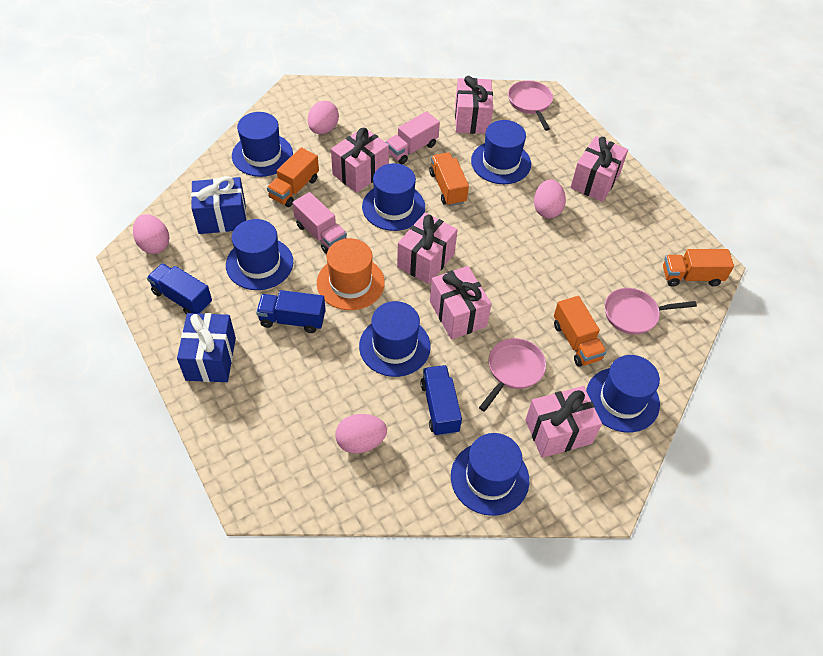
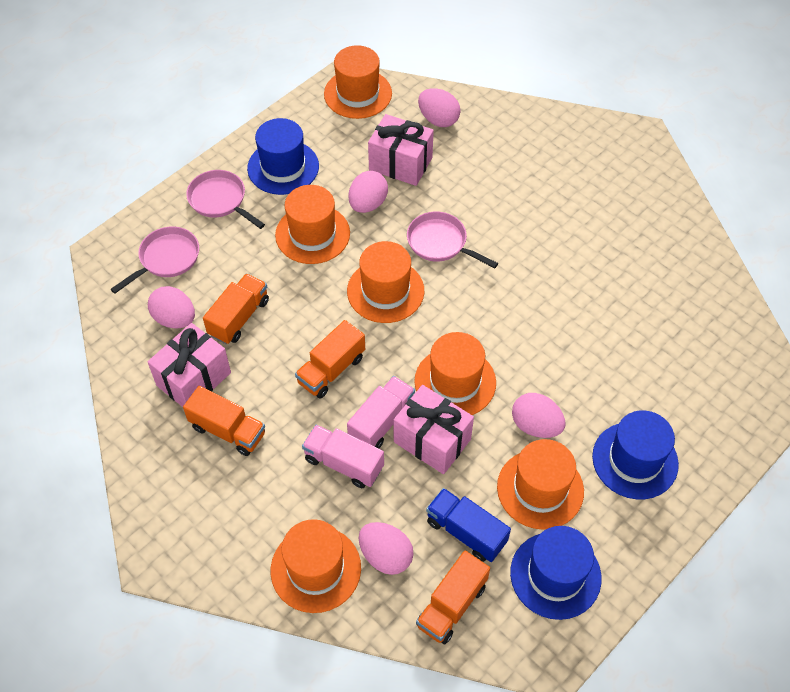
blue gift: [177,313,236,382] [191,176,247,234] = 2 -> none = 0
blue hat: [226,219,293,290] [232,112,293,177] [359,301,431,377] [362,163,425,231] [451,433,529,516] [471,120,531,184] [586,355,660,432] = 7 -> [247,118,319,195] [510,526,602,620] [592,410,679,499] = 3
blue truck: [147,263,212,315] [256,290,326,333] [420,365,462,436] = 3 -> [426,488,511,562] = 1
orange hat: [317,238,385,310] = 1 -> [271,519,361,613] [275,185,350,264] [324,45,392,119] [347,241,424,323] [414,332,496,415] [497,439,584,530] = 6
pink egg: [133,214,170,254] [308,101,339,134] [335,414,387,454] [534,179,566,218] = 4 -> [148,286,195,329] [349,171,388,213] [359,522,414,575] [418,88,461,127] [512,393,565,438] = 5
pink gift: [331,127,389,193] [397,213,458,284] [430,266,491,339] [455,76,493,134] [525,386,602,458] [570,136,628,202] = 6 -> [148,323,231,407] [368,114,434,186] [394,385,474,474] = 3

